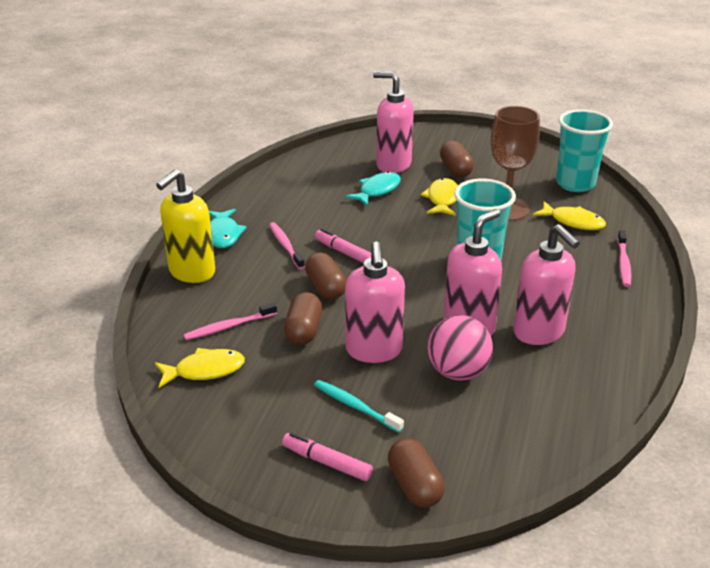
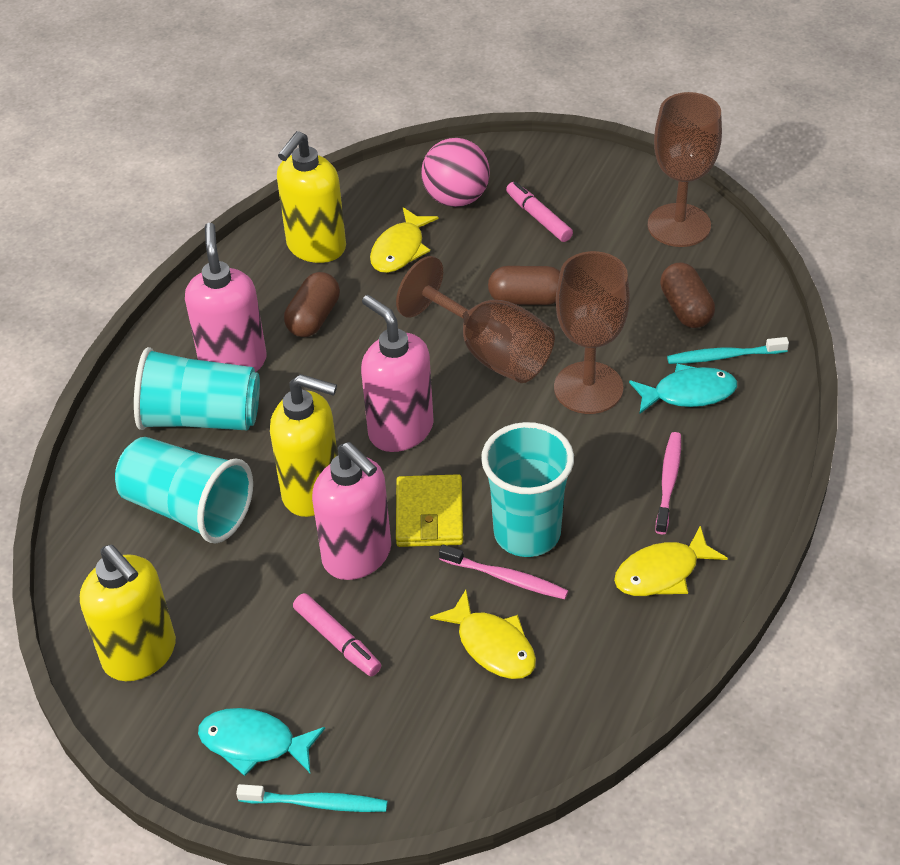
brown capsule: [284,292,322,345] [305,252,347,300] [388,438,445,508] [440,141,474,177] = 4 -> [284,272,340,337] [488,266,560,305] [660,262,715,328] = 3
brown goblet: [491,106,540,221] = 1 -> [396,256,555,383] [554,251,630,414] [648,92,722,247] = 3
pink soap dispenser: [345,242,405,363] [373,71,414,173] [444,209,502,336] [514,224,580,345] = 4 -> [185,223,267,372] [312,442,391,580] [361,295,434,452] = 3
pink toothbrush: [184,302,277,340] [269,222,305,269] [617,230,631,287] = 3 -> [439,544,568,599] [655,432,681,534] = 2
turquoise cup: [454,179,516,260] [556,109,613,192] = 2 -> [115,437,253,543] [134,347,260,431] [481,422,574,557] = 3
turquoise toothbrush: [314,380,404,433] = 1 -> [236,784,388,812] [667,337,789,364] = 2
yellow soap dispenser: [156,169,215,283] = 1 -> [80,545,176,681] [270,374,338,517] [277,131,346,263] = 3
yellow wallet: none = 0 -> [396,474,463,547] = 1

